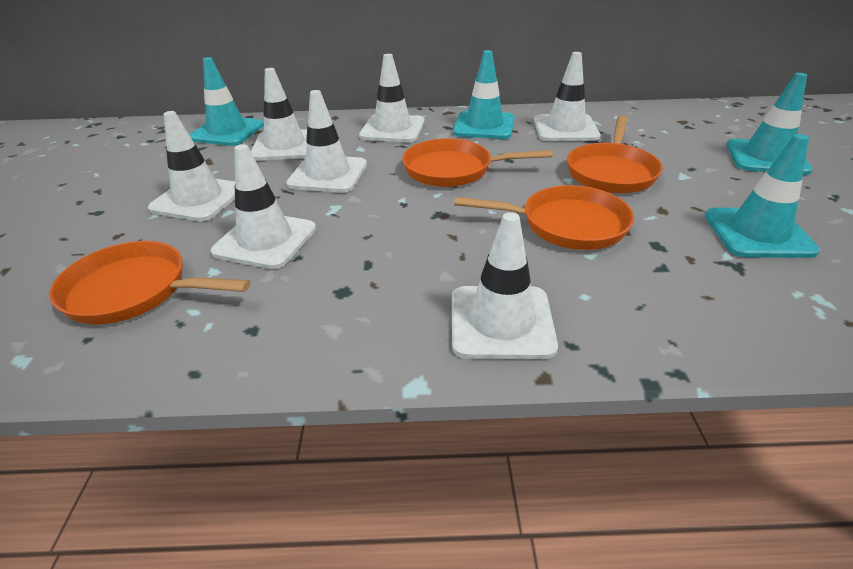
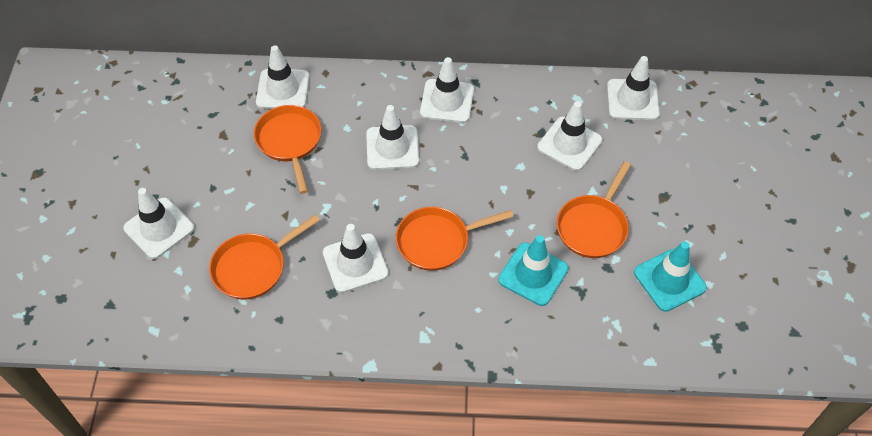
turquoise traffic cone: [189,57,264,146] [453,50,514,139] [705,134,820,258] [726,73,813,175] = 4 -> [498,235,569,306] [634,241,707,312] = 2

